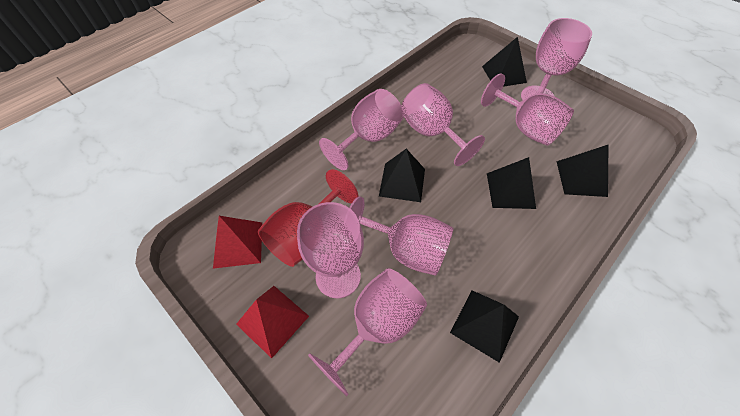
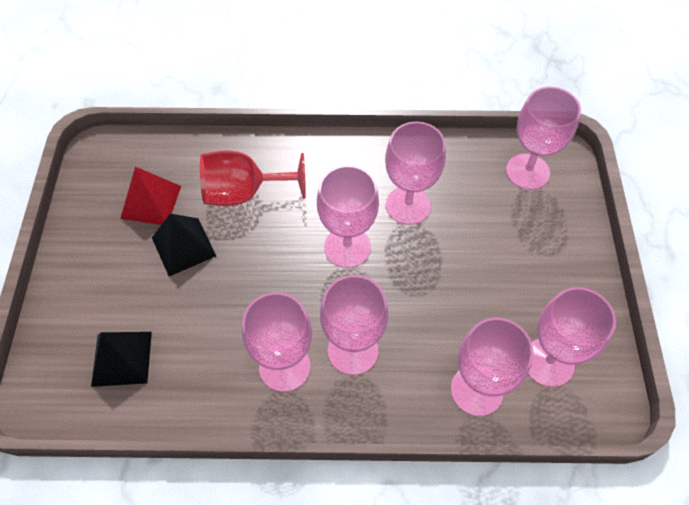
black pyramid: [379,149,425,202] [450,290,519,363] [482,37,527,87] [487,157,536,209] [556,145,608,197] = 5 -> [91,332,152,387] [152,213,216,276] = 2
red pyramid: [213,216,262,269] [236,286,309,358] = 2 -> [120,167,181,225] = 1

